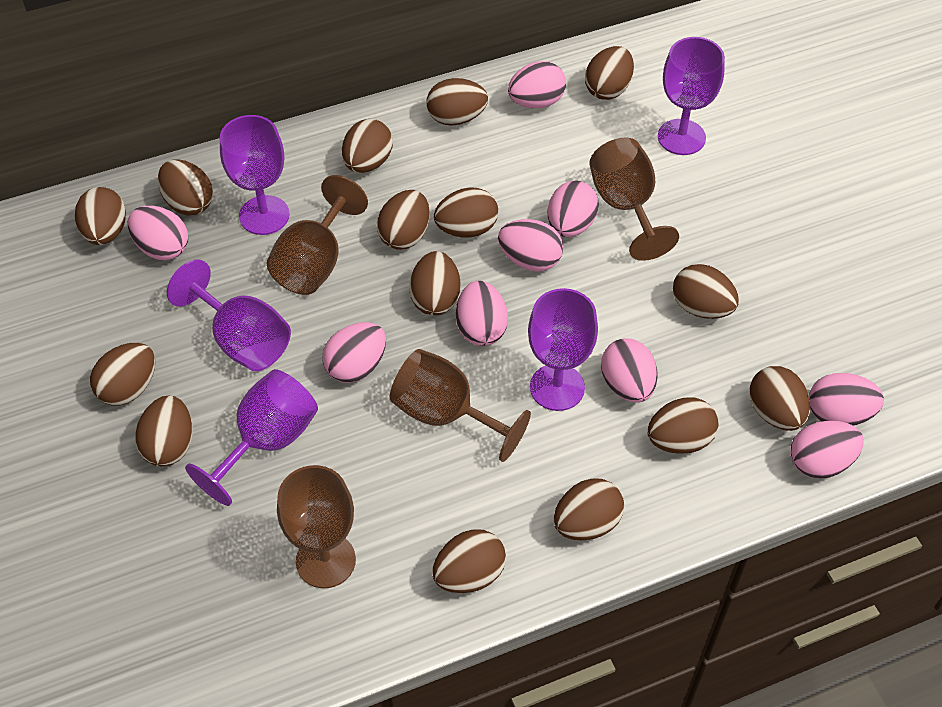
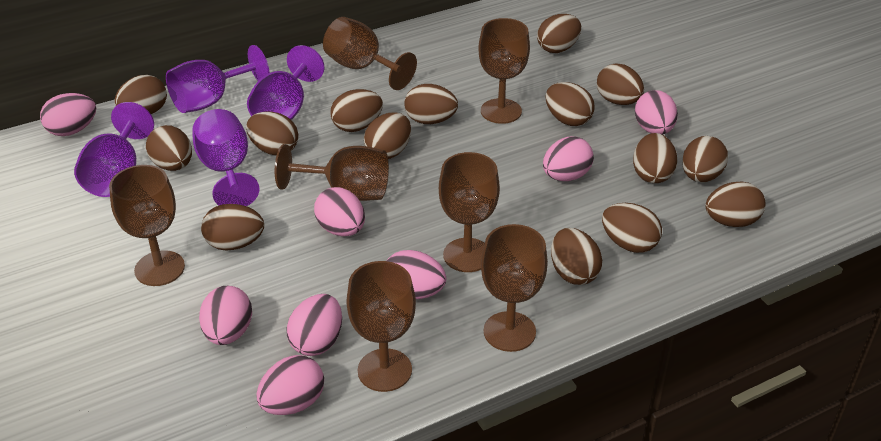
brown goblet: [267,175,368,295] [277,465,356,588] [390,349,531,462] [589,137,679,261] = 4 -> [109,165,185,286] [275,144,389,201] [323,17,417,90] [346,261,416,392] [439,152,500,272] [478,18,530,124] [481,224,548,352] = 7
pink egg: [128,206,188,260] [322,322,386,383] [456,281,508,346] [498,219,563,272] [508,61,566,108] [548,180,599,237] [601,339,658,402] [790,421,864,479] [809,373,884,426] = 9 -> [40,93,96,136] [199,286,252,345] [256,355,324,415] [287,294,342,356] [314,187,365,236] [386,250,446,299] [543,136,594,181] [635,90,678,134] = 8
purple goblet: [167,259,291,371] [185,369,318,506] [220,115,289,235] [528,288,598,411] [658,37,725,155] = 5 -> [74,102,154,197] [166,45,270,113] [192,109,259,206] [247,45,325,120] = 4

